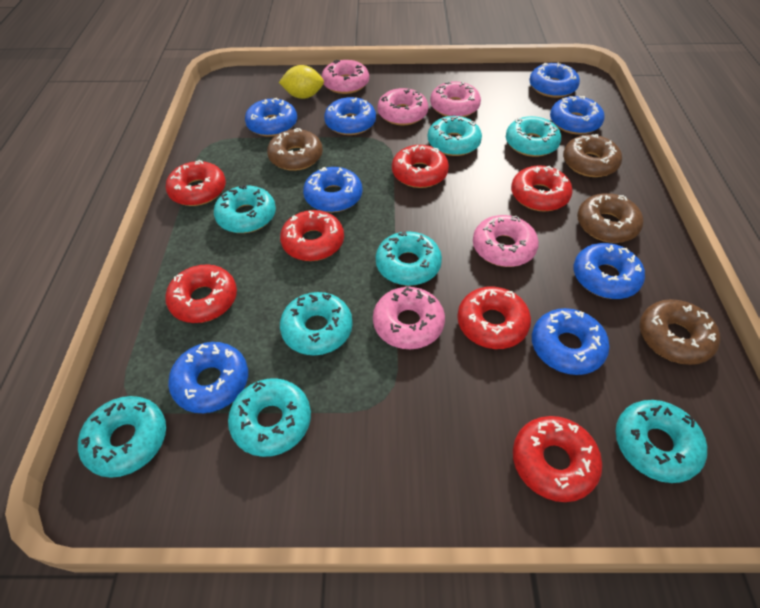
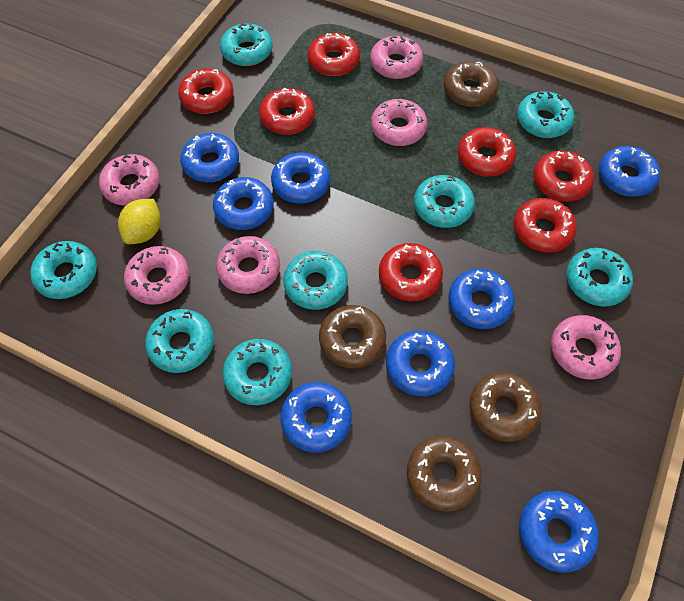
pink donut: [321,60,369,94] [373,287,445,349] [377,88,428,125] [430,81,481,117] [473,215,539,267] = 5 -> [99,154,160,205] [124,246,189,305] [216,236,280,294] [370,35,423,79] [371,99,428,146] [551,315,621,380] = 6

